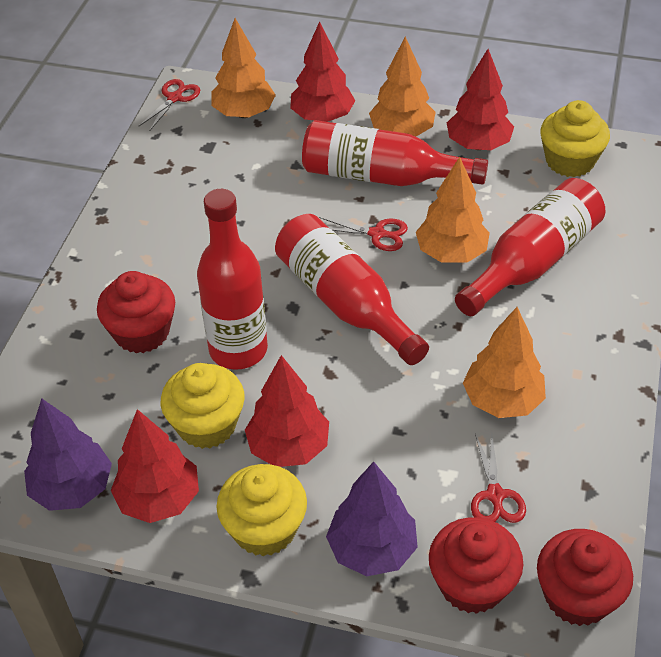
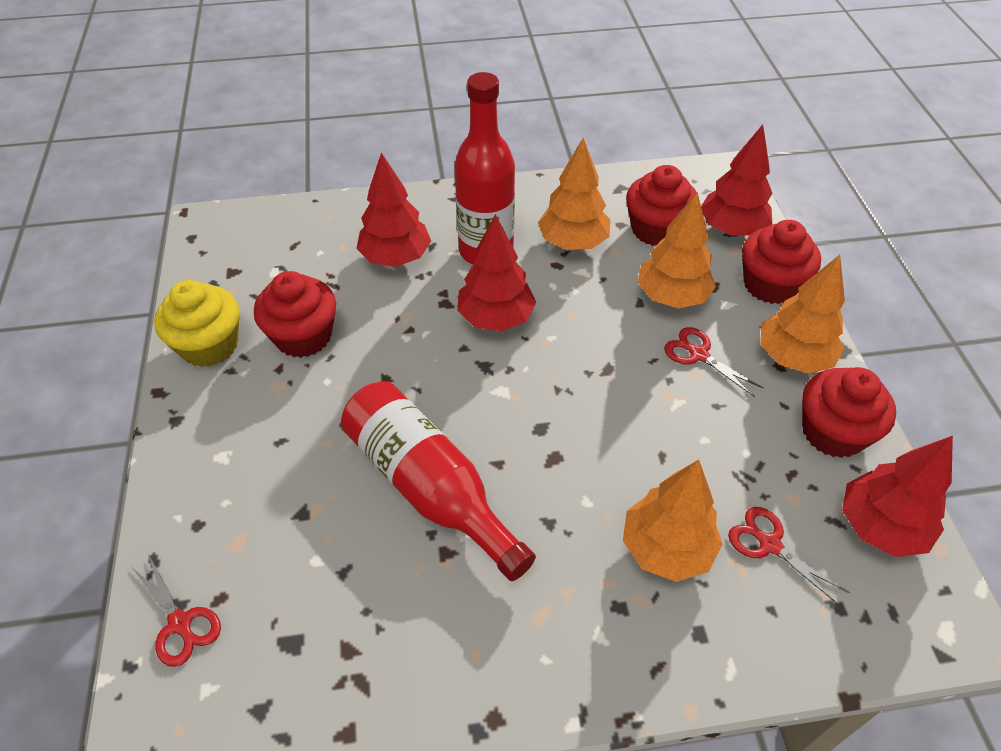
purple tree: [24,398,112,511] [326,462,418,576] = 2 -> none = 0
red bottle: [197,189,268,370] [275,214,429,365] [302,120,488,186] [455,178,605,316] = 4 -> [341,381,536,581] [454,72,515,264] = 2
red cupcake: [97,271,175,353] [429,517,523,614] [537,529,633,626] = 3 -> [254,271,336,358] [626,165,697,246] [742,220,821,304] [802,367,896,458] = 4
yellow cupcake: [161,363,245,449] [217,464,307,556] [540,100,610,177] = 3 -> [154,280,239,367] = 1

